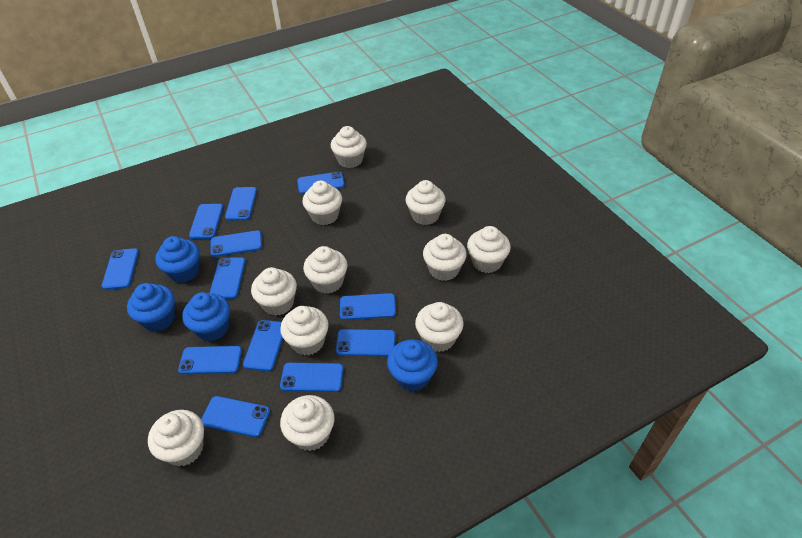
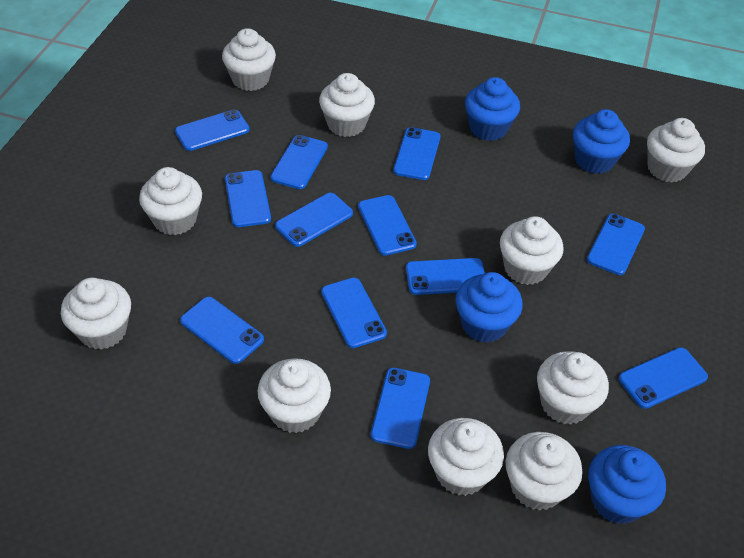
white cupcake: [148,410,204,466] [251,267,297,316] [280,306,329,356] [280,395,335,451] [303,181,342,225] [303,246,348,294] [331,126,367,168] [406,180,446,225] [415,302,464,352] [423,234,467,281] [467,226,511,273] = 11 -> [61,278,131,350] [139,167,202,235] [222,28,276,91] [258,358,331,433] [319,73,375,137] [428,418,504,496] [500,216,564,285] [506,432,582,510] [537,351,609,425] [647,118,705,182] = 10

